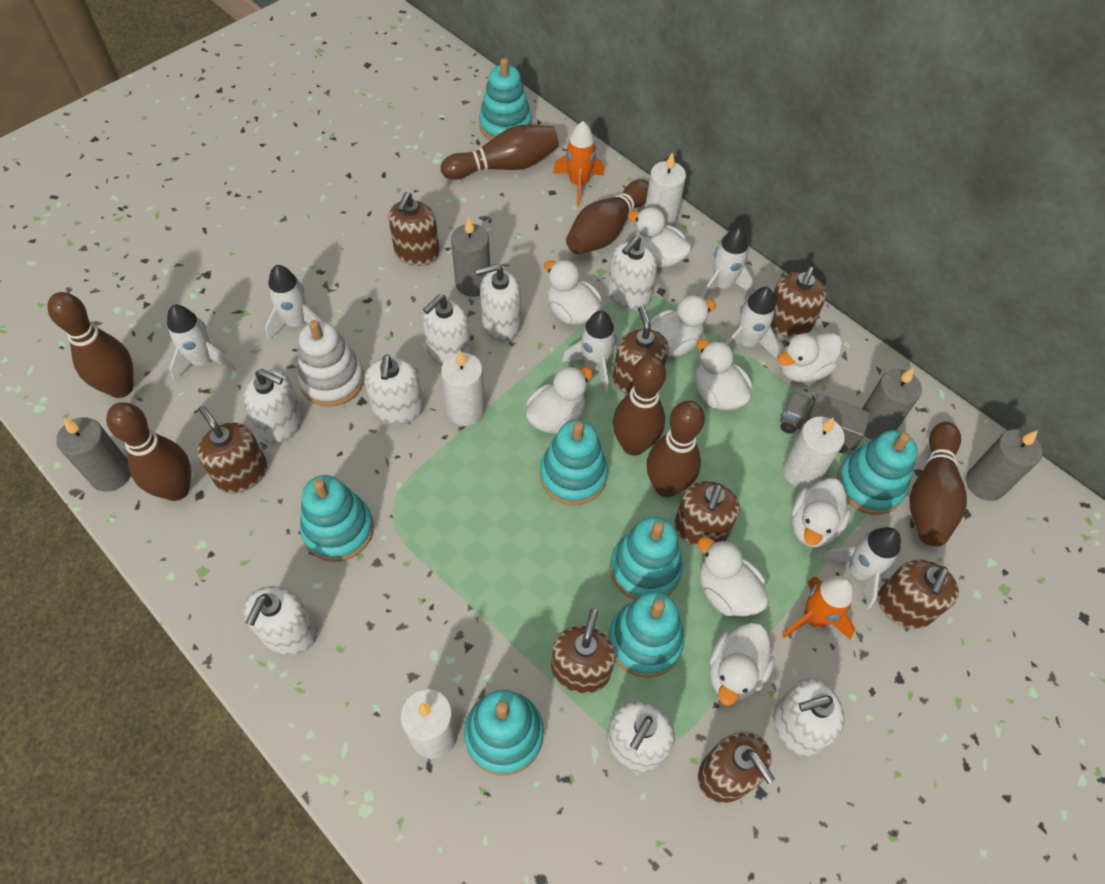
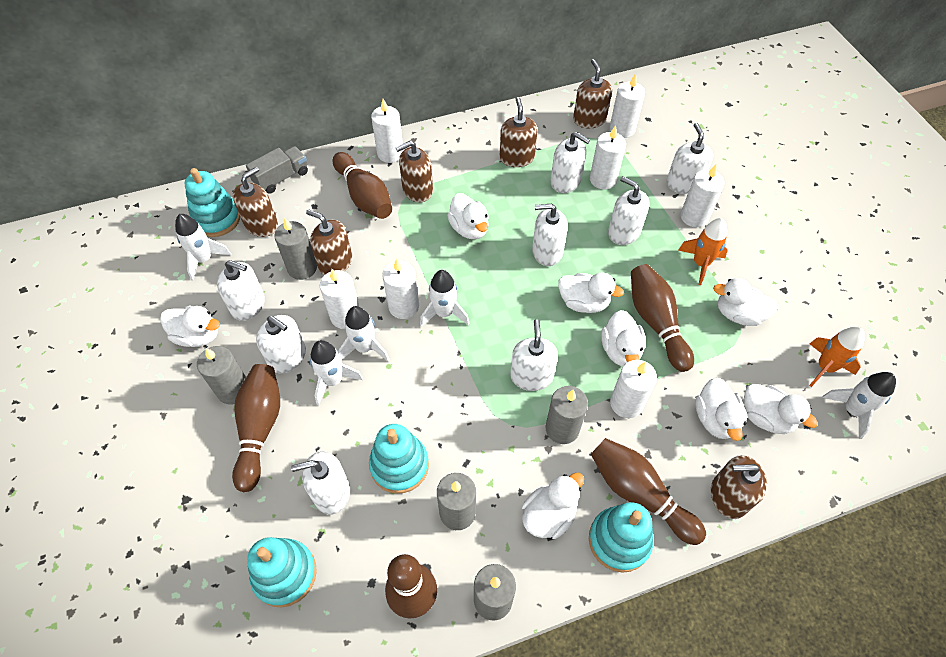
brown bowling pin: [47,292,134,398] [106,402,191,501] [441,125,559,180] [566,179,649,254] [613,356,666,456] [646,401,705,497] [909,422,967,546] = 7 -> [232,364,280,492] [333,152,392,219] [385,554,437,619] [591,438,706,545] [631,264,694,372] = 5
brown soap dispenser: [197,405,267,494] [388,192,440,266] [551,608,616,694] [613,306,669,394] [674,481,740,548] [698,732,775,803] [770,267,827,338] [878,559,959,629] = 8 -> [233,167,278,237] [306,209,352,275] [396,141,433,203] [500,97,538,167] [573,59,612,128] [711,455,767,519] = 6
grey candle: [56,417,131,492] [451,217,490,297] [862,367,922,440] [966,429,1043,501] = 4 -> [197,346,246,405] [274,218,317,280] [437,473,476,530] [474,564,516,621] [545,386,588,444] = 5
turquoise stacking toy: [300,475,374,562] [464,689,544,776] [479,58,532,141] [540,420,608,505] [608,592,684,678] [610,516,683,600] [837,430,918,515] = 7 -> [184,168,240,237] [247,537,317,607] [369,424,429,494] [589,502,653,573] = 4
white candle: [400,689,458,759] [441,351,485,426] [645,152,686,227] [783,417,845,489] = 4 -> [320,269,359,329] [371,99,403,163] [382,258,419,319] [590,125,626,190] [609,73,645,138] [610,360,657,418] [680,165,725,227] = 7
white duck: [526,366,593,434] [544,260,602,325] [628,207,692,268] [650,295,716,357] [695,339,752,410] [698,537,769,617] [709,623,775,706] [778,333,842,382] [791,478,851,548] = 9 -> [160,306,220,347] [447,193,489,239] [522,473,584,539] [558,272,624,313] [601,310,646,366] [695,378,747,441] [713,278,779,326] [744,384,818,434] = 8
white rocket: [167,305,236,382] [265,265,321,340] [562,311,617,394] [702,227,755,300] [725,287,780,358] [822,527,901,609] = 6 -> [175,214,231,281] [310,340,363,405] [338,306,390,361] [420,270,470,327] [822,372,896,439] = 5
white stacking toy: [297,320,364,407] = 1 -> none = 0

